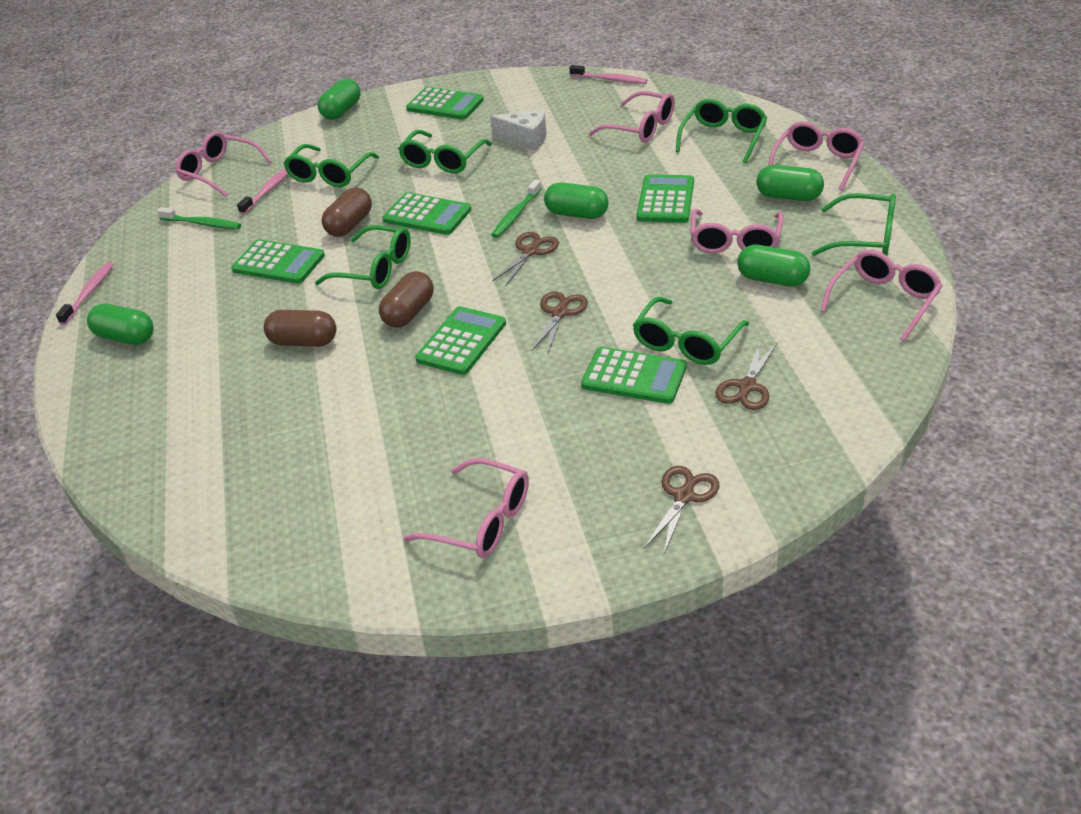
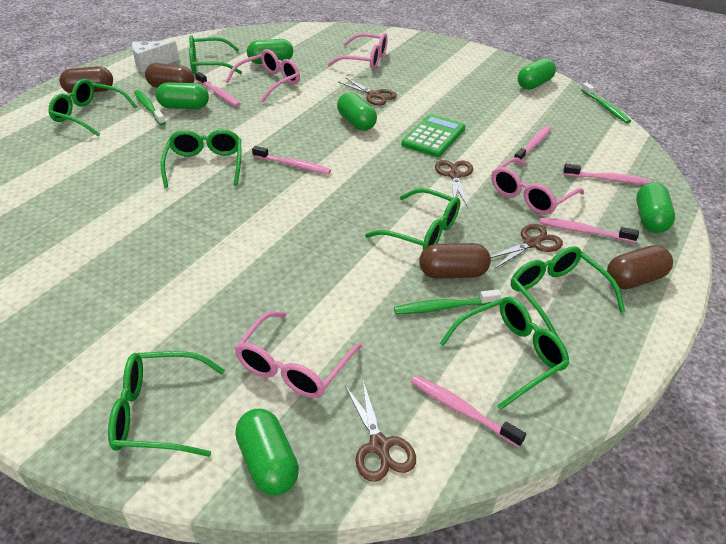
brown capsule: [264,310,336,347] [322,187,372,237] [379,271,434,328] = 3 -> [59,66,113,93] [145,63,194,88] [419,243,491,279] [607,245,673,289] = 4
green calculator: [232,239,325,284] [382,192,471,235] [406,87,484,119] [415,306,506,375] [581,347,687,404] [637,174,694,223] = 6 -> [401,114,465,157] = 1
green capsule: [87,303,154,345] [318,79,361,120] [544,183,609,219] [737,245,811,287] [756,165,824,201] = 5 -> [156,82,209,109] [235,409,299,495] [247,39,293,64] [337,92,377,131] [518,58,556,90] [636,182,675,233] = 6
green glasses: [283,144,379,187] [315,225,411,289] [398,130,492,173] [633,297,749,365] [675,99,767,163] [812,193,896,256] = 6 -> [48,79,137,137] [108,351,225,457] [161,129,241,188] [189,35,242,74] [365,188,460,250] [440,297,570,410] [511,246,625,337] = 7
green toothbrush: [157,207,241,229] [491,179,542,238] = 2 -> [134,90,166,125] [394,290,501,314] [581,82,631,124] = 3
pink glasses: [175,131,272,197] [403,458,529,558] [589,91,675,143] [690,209,784,254] [768,121,865,190] [820,250,943,341] = 6 -> [226,49,300,103] [235,311,362,398] [327,33,388,69] [491,157,584,215] = 4
pink toothbrush: [56,262,114,325] [237,168,289,215] [569,65,647,84] = 3 -> [195,72,240,107] [252,146,331,174] [411,375,526,447] [514,126,551,164] [540,218,639,243] [563,164,652,185] = 6

